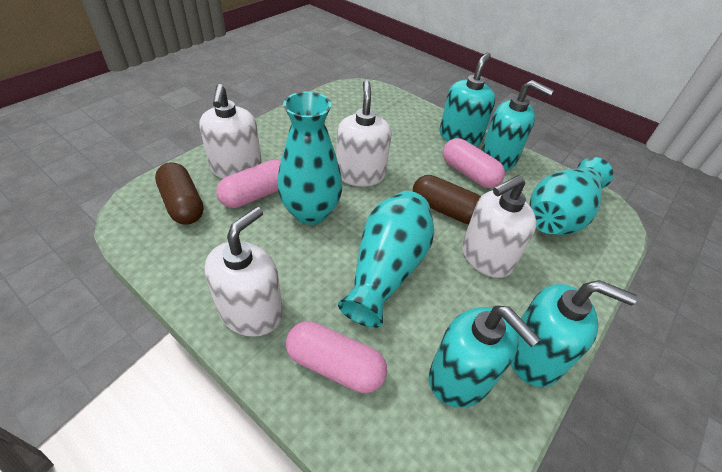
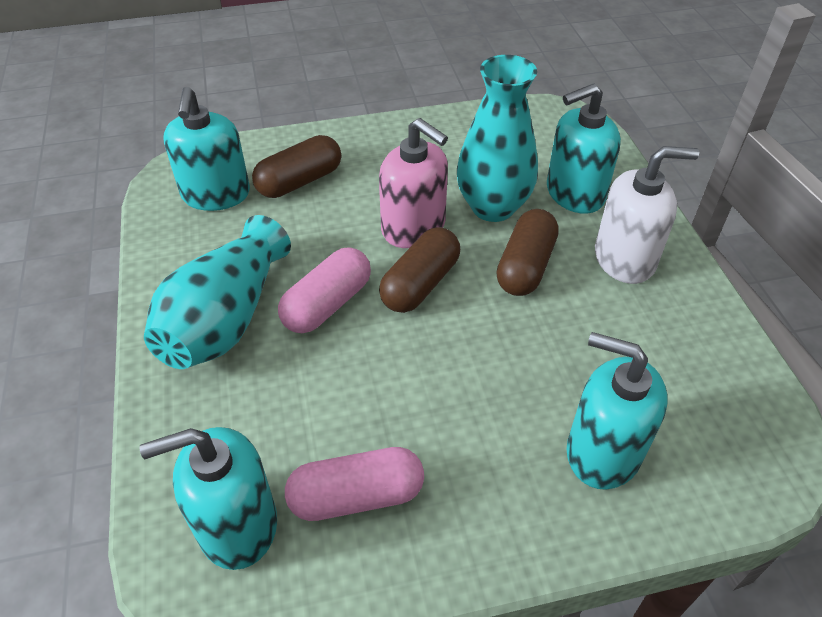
brown capsule: [155,162,204,225] [413,175,481,224] = 2 -> [252,135,341,198] [379,227,460,313] [496,209,559,296] = 3
pink capsule: [216,160,281,208] [286,321,387,393] [443,138,505,188] = 3 -> [278,247,371,333] [285,447,424,521] = 2
pink soap dispenser: none = 0 -> [379,118,448,248] = 1
turquoise vase: [277,91,343,225] [338,191,434,328] [529,157,613,235] = 3 -> [144,215,291,369] [457,55,538,222] = 2
white soap dispenser: [199,84,262,179] [204,207,283,337] [336,80,392,187] [462,175,537,278] = 4 -> [595,146,699,284] = 1

